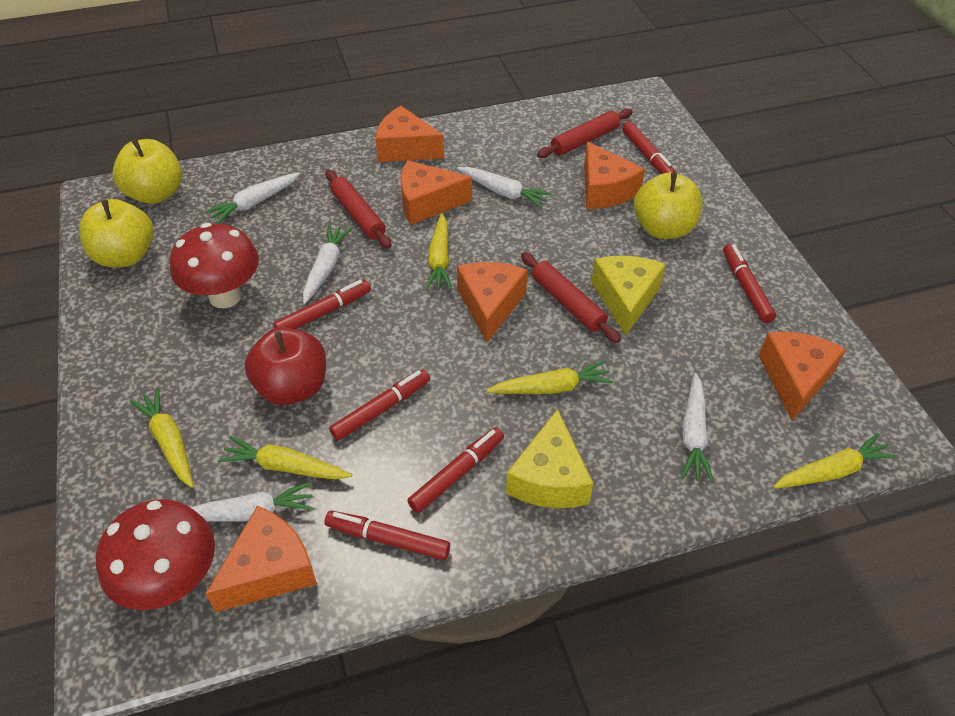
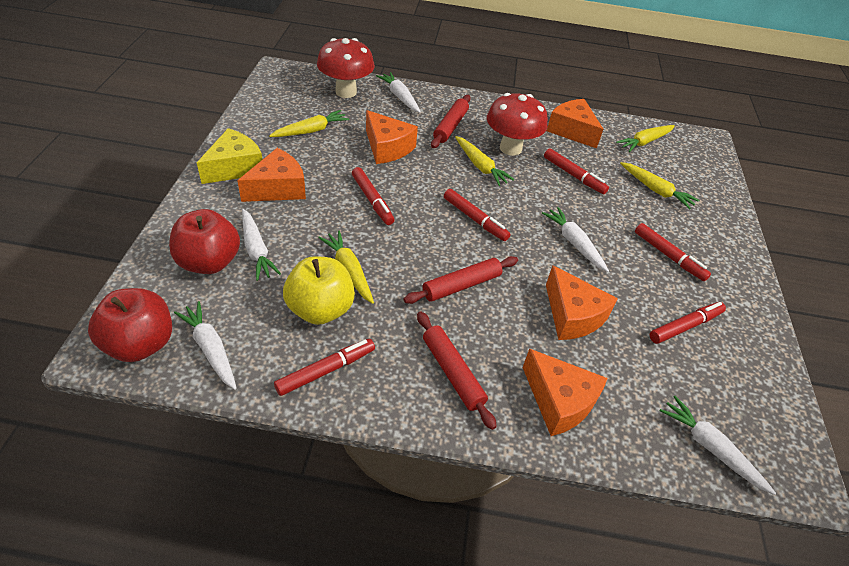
orange cheese: [205,506,317,612] [376,106,444,162] [401,160,472,225] [457,262,528,343] [584,142,645,209] [759,332,846,421] = 6 -> [237,148,306,202] [366,110,418,164] [522,348,608,436] [546,265,618,340] [547,99,603,148] = 5
red apple: [245,327,326,405] = 1 -> [88,288,172,362] [169,209,240,274] = 2
yellow apple: [79,199,154,267] [113,139,182,204] [634,172,703,239] = 3 -> [283,256,355,325] = 1
yellow cheese: [506,409,594,508] [591,256,666,336] = 2 -> [197,128,262,184] = 1

